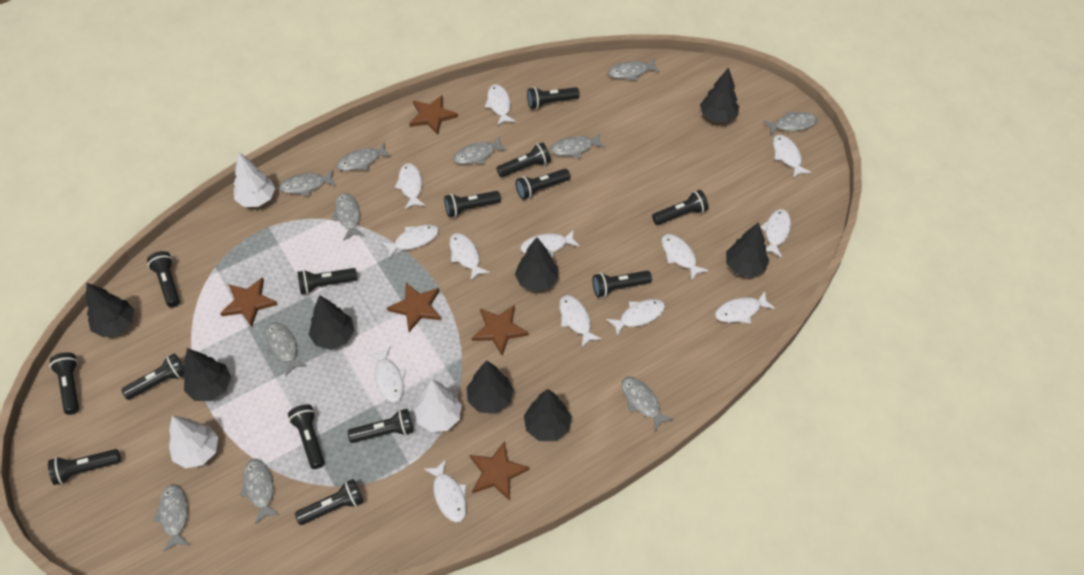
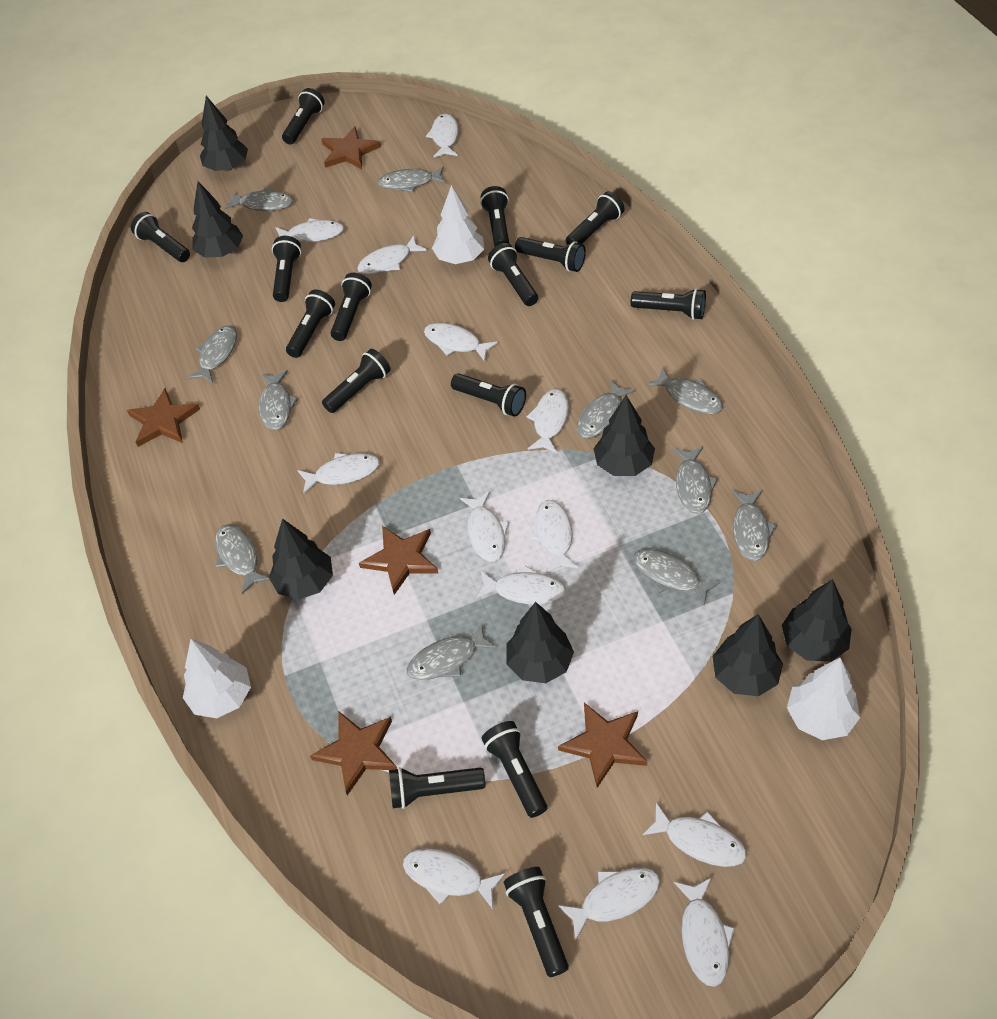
black flashlight: [48,449,121,485] [50,352,79,415] [121,353,185,400] [147,251,180,308] [288,405,325,469] [295,479,363,525] [297,268,357,294] [348,409,413,443] [444,191,501,217] [496,142,551,177] [516,169,570,200] [527,87,580,109] [593,270,652,297] [652,190,709,225] = 14 -> [131,212,190,262] [272,236,301,302] [282,88,325,145] [286,289,335,358] [322,349,391,413] [331,273,372,341] [389,767,485,809] [451,373,526,416] [480,186,509,246] [482,721,547,818] [488,243,538,306] [503,867,569,977] [515,237,586,272] [566,191,624,244] [631,288,706,320] = 15
black tree: [86,283,134,337] [183,348,231,401] [309,295,354,350] [467,360,514,414] [515,237,558,292] [524,389,572,441] [700,67,739,123] [726,222,769,278] = 8 -> [192,181,243,258] [200,96,248,171] [269,518,333,600] [507,602,574,683] [593,395,655,476] [713,614,783,696] [782,579,852,662] = 7

